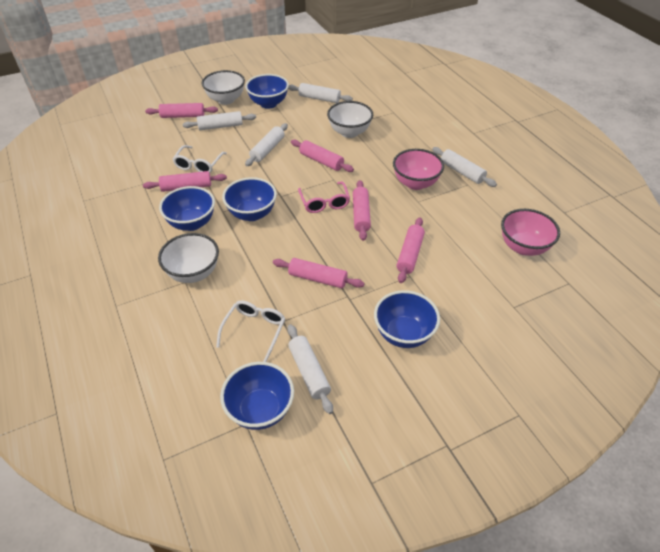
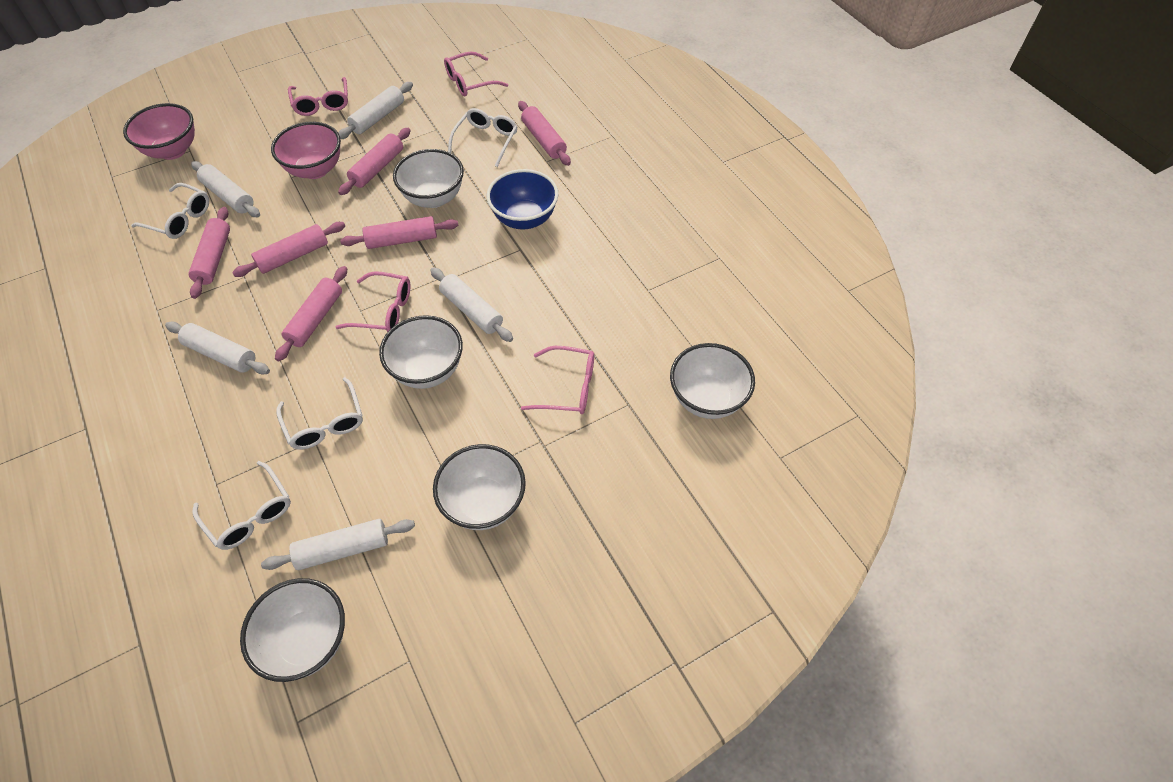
blue bowl: [159,186,215,231] [220,362,294,430] [222,177,277,221] [245,74,289,109] [374,290,440,348] = 5 -> [487,169,558,230] = 1
pink glasses: [298,182,350,213] = 1 -> [288,77,348,116] [336,271,411,332] [444,52,508,97] [521,346,594,414] = 4
white bowl: [158,233,219,283] [201,70,245,105] [327,101,373,138] = 3 -> [240,578,345,682] [379,315,463,389] [393,149,464,208] [433,444,526,530] [670,343,755,419] = 5
white glasses: [172,145,227,173] [216,300,286,362] = 2 -> [131,183,209,239] [193,461,291,550] [276,377,363,450] [448,108,518,167] = 4

